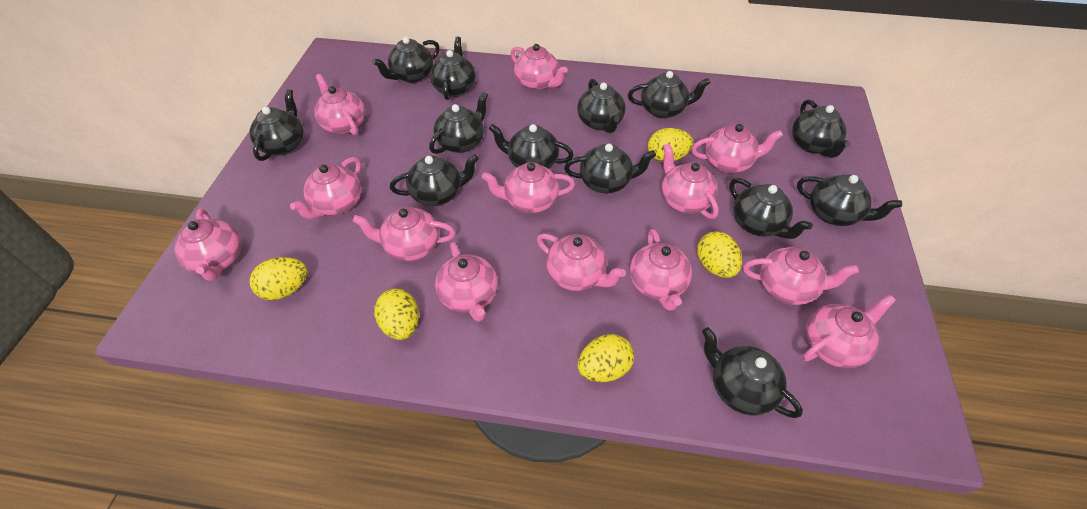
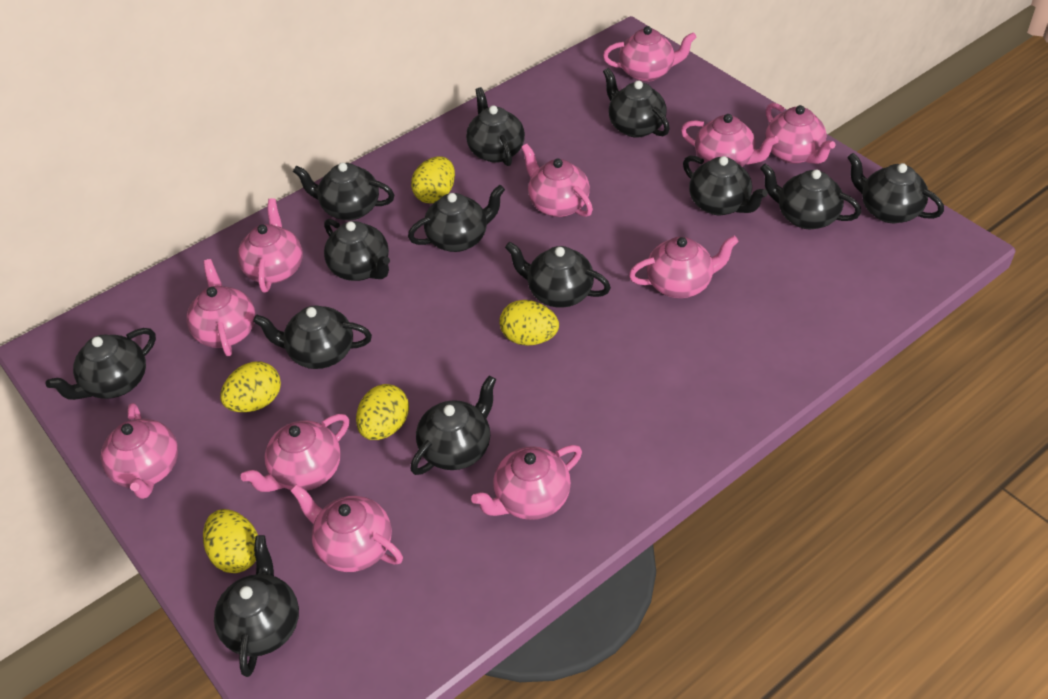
pink teapot: [175,208,242,281] [290,157,361,219] [314,74,365,135] [353,207,455,261] [435,242,498,322] [482,162,575,213] [511,44,568,90] [537,233,626,291] [630,229,692,311] [661,143,719,219] [692,124,783,173] [743,247,859,305] [802,295,896,368] = 13 -> [101,403,178,499] [187,259,255,356] [237,198,303,293] [241,414,349,492] [290,484,403,572] [471,445,582,520] [521,144,593,217] [603,26,697,82] [629,236,739,298] [681,114,779,167] [765,103,835,164] = 11

